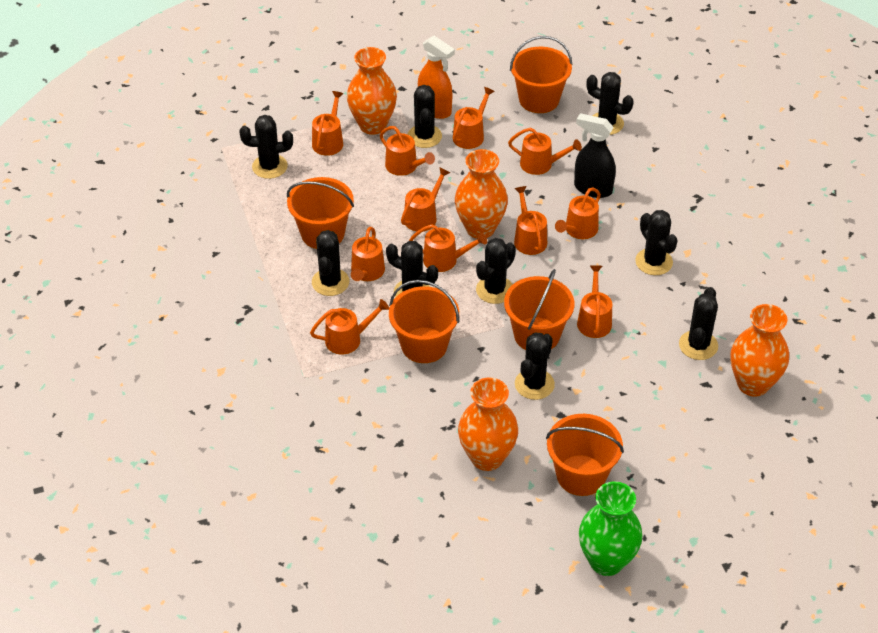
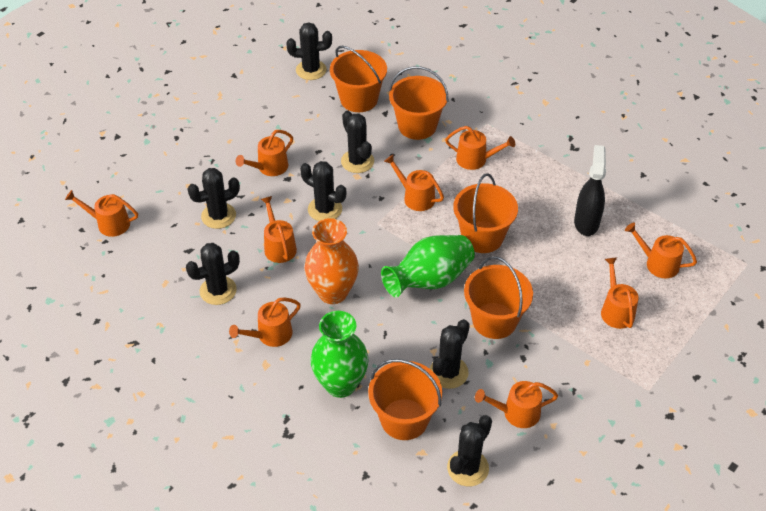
black cactus: [240,115,293,179] [312,230,349,296] [386,241,438,298] [407,85,442,148] [476,238,516,304] [515,332,555,400] [587,72,634,135] [635,210,678,275] [679,287,718,360] = 9 -> [186,243,240,305] [188,168,240,229] [286,22,332,80] [300,161,346,221] [341,111,374,173] [430,319,470,389] [447,415,492,486] = 7
green vase: [579,481,642,576] = 1 -> [311,311,369,398] [381,235,475,298] = 2
orange spray bottle: [418,36,455,119] = 1 -> none = 0
orange vase: [347,47,397,135] [455,149,508,239] [458,377,518,471] [730,304,789,397] = 4 -> [305,218,359,304] = 1
orange watering can: [310,299,389,355] [312,91,344,156] [351,227,385,281] [380,126,435,176] [401,167,450,231] [409,224,487,272] [453,87,495,149] [508,128,582,175] [514,186,547,255] [555,187,601,239] [577,265,612,338] = 11 -> [65,190,138,237] [229,298,301,347] [236,130,293,176] [261,196,297,263] [384,155,444,211] [445,126,515,170] [475,381,558,428] [601,257,639,329] [625,223,697,278] = 9

